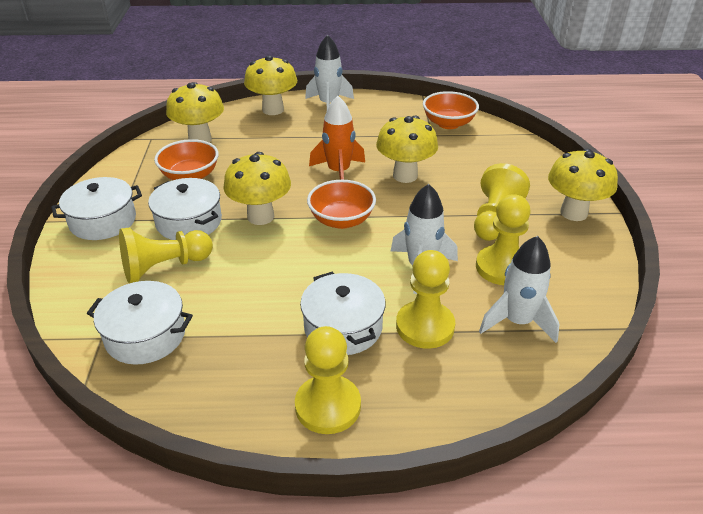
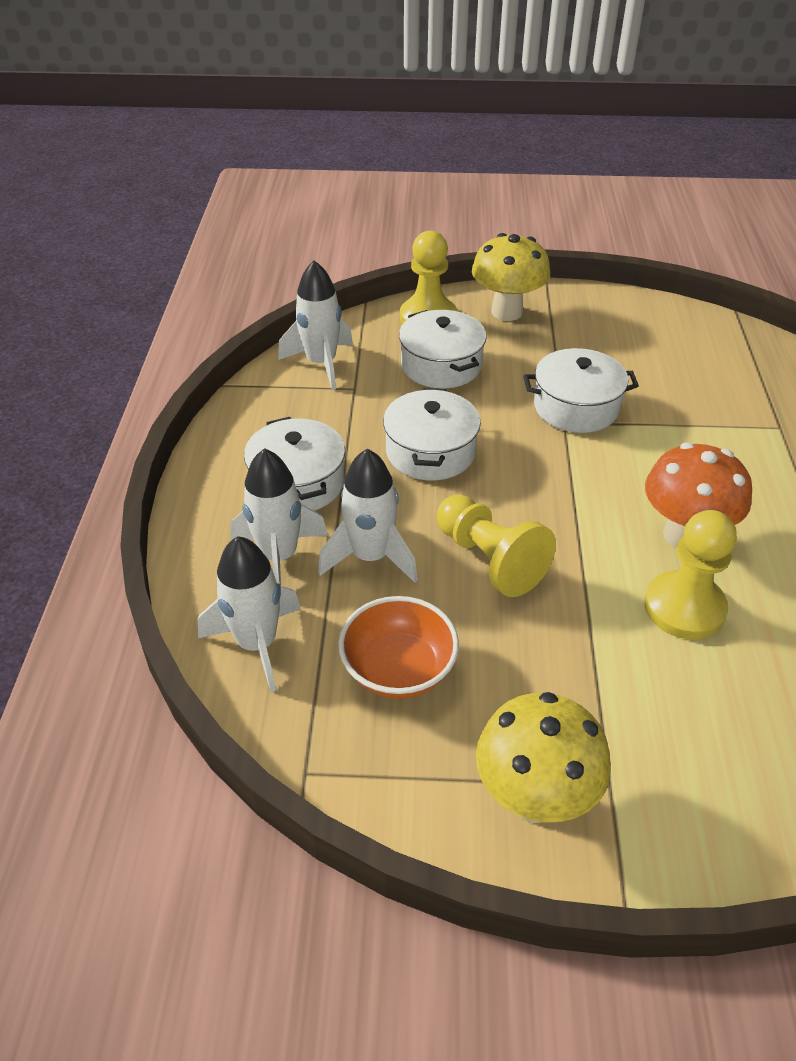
orange bowl: [154,139,219,180] [307,180,376,229] [423,91,479,129] = 3 -> [338,596,459,699] = 1
orange mushroom: none = 0 -> [645,443,752,548] = 1
orange rocket: [309,96,365,180] = 1 -> none = 0
white rocket: [305,35,354,109] [391,184,458,294] [479,236,560,343] = 3 -> [198,536,301,692] [230,448,328,586] [278,260,353,390] [318,449,418,583] = 4
yellow mushroom: [166,82,224,142] [223,152,291,225] [244,55,297,115] [376,116,438,183] [548,149,618,221] = 5 -> [472,233,550,321] [476,692,611,823] = 2
yellow pawn: [119,228,213,283] [295,326,361,434] [396,250,455,349] [474,163,530,241] [476,194,531,285] = 5 -> [400,231,457,324] [437,494,556,597] [644,510,737,640] = 3

